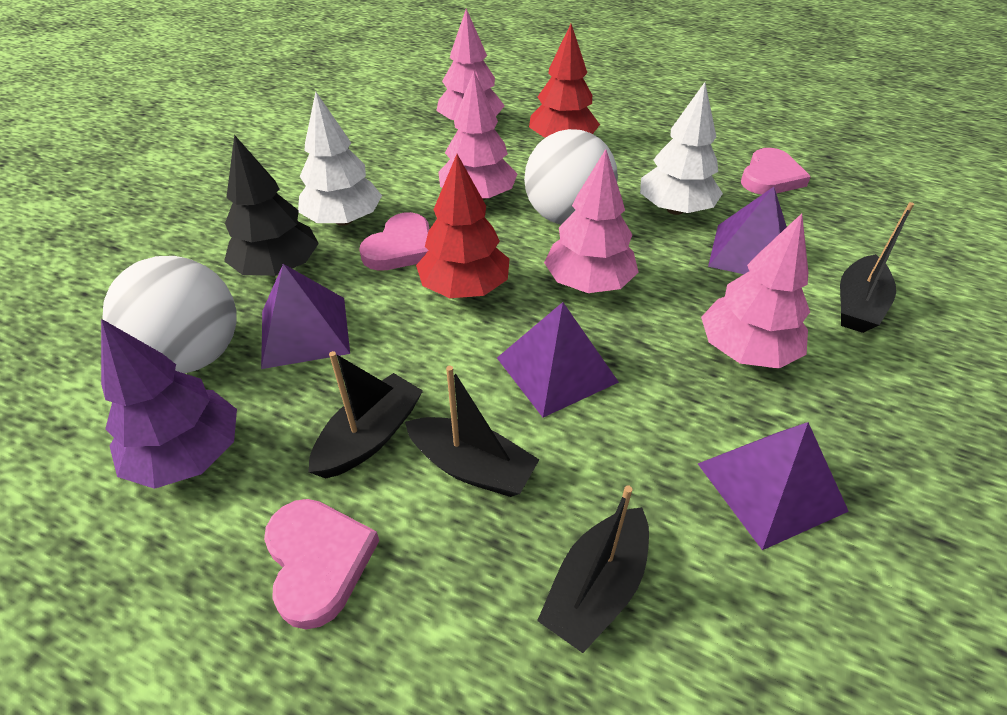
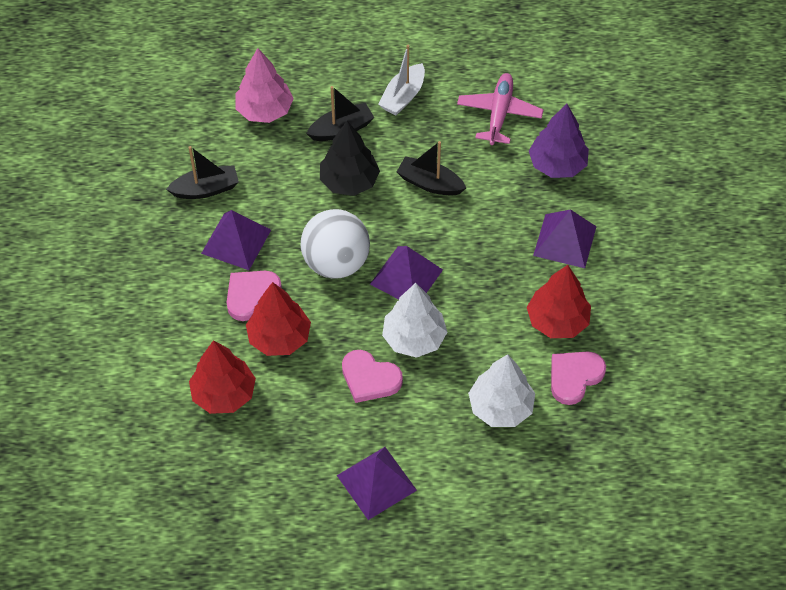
black boat: [308,351,423,479] [405,366,540,497] [537,485,649,653] [840,202,914,333] = 4 -> [166,146,239,199] [306,86,375,141] [397,141,466,195] = 3
pink plane: none = 0 -> [457,73,544,145] = 1
pink tree: [437,8,505,120] [438,71,517,201] [544,149,639,293] [701,213,810,369] = 4 -> [235,48,294,123] = 1
red tree: [416,154,510,298] [529,24,600,138] = 2 -> [189,340,256,414] [246,282,311,356] [527,265,591,338] = 3
white ball: [102,256,236,374] [524,129,618,225] = 2 -> [300,209,370,278] = 1
white boat: none = 0 -> [378,45,425,115] = 1

